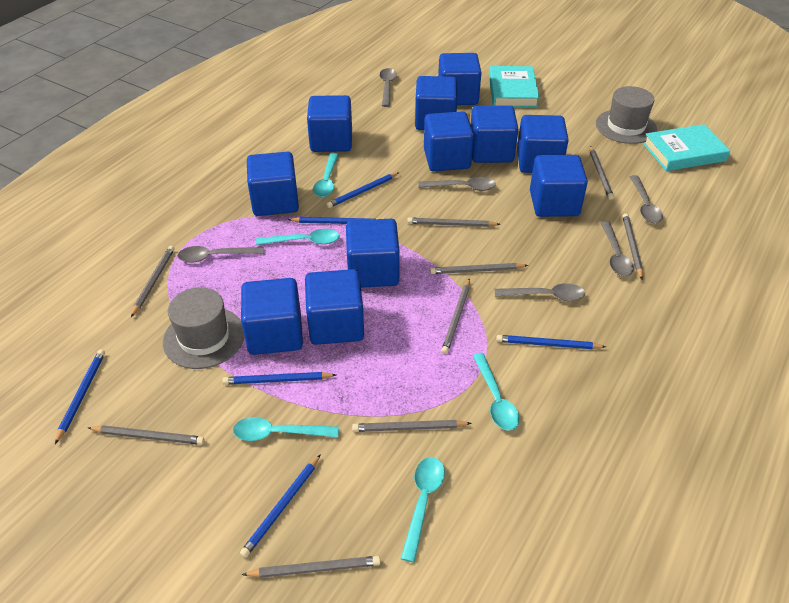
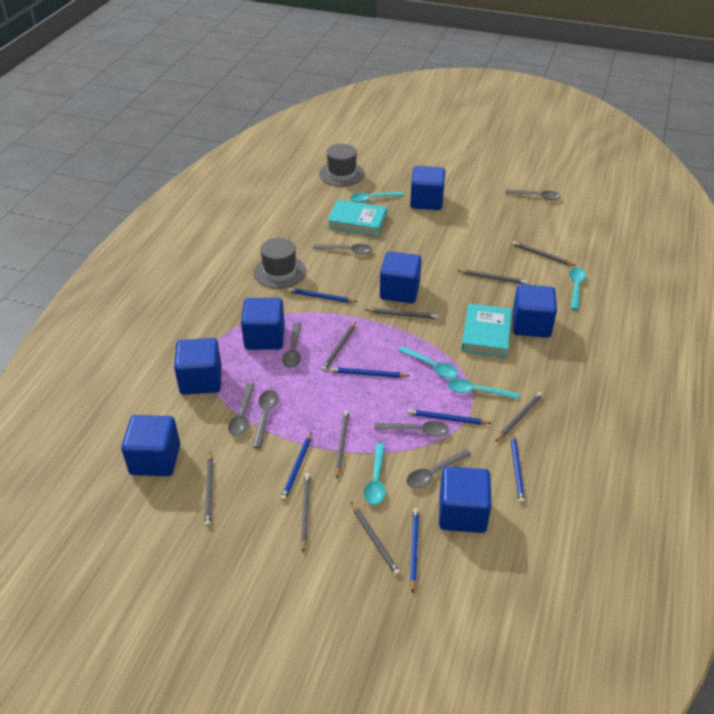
blue cube: [241,278,303,355] [247,152,299,216] [305,269,364,345] [307,95,352,152] [346,219,400,288] [415,76,457,130] [424,111,474,171] [438,53,481,105] [471,106,519,163] [517,115,569,173] [530,155,588,217] = 11 -> [121,415,180,476] [174,338,222,395] [241,298,285,350] [380,251,422,303] [410,166,445,210] [439,466,492,533] [513,284,557,338] = 7
grey spoon: [177,246,264,263] [379,68,397,107] [418,177,496,191] [495,283,585,301] [601,221,634,276] [630,175,663,223] = 6 -> [228,383,255,436] [252,390,279,448] [282,323,301,368] [313,244,372,255] [374,421,449,437] [407,449,472,488] [505,189,561,200] = 7

